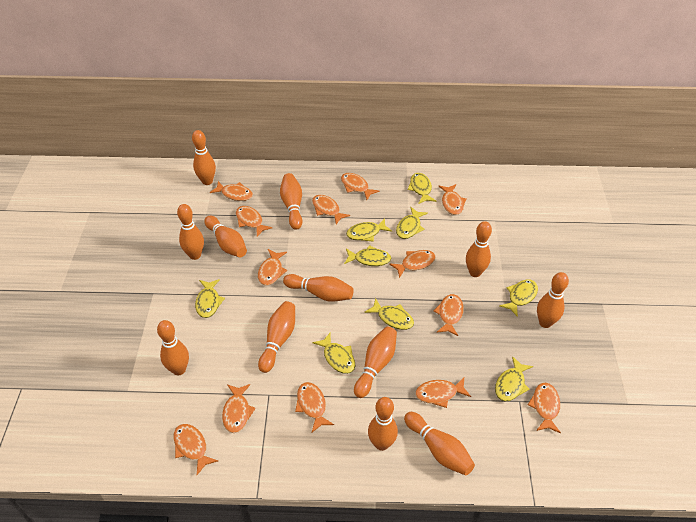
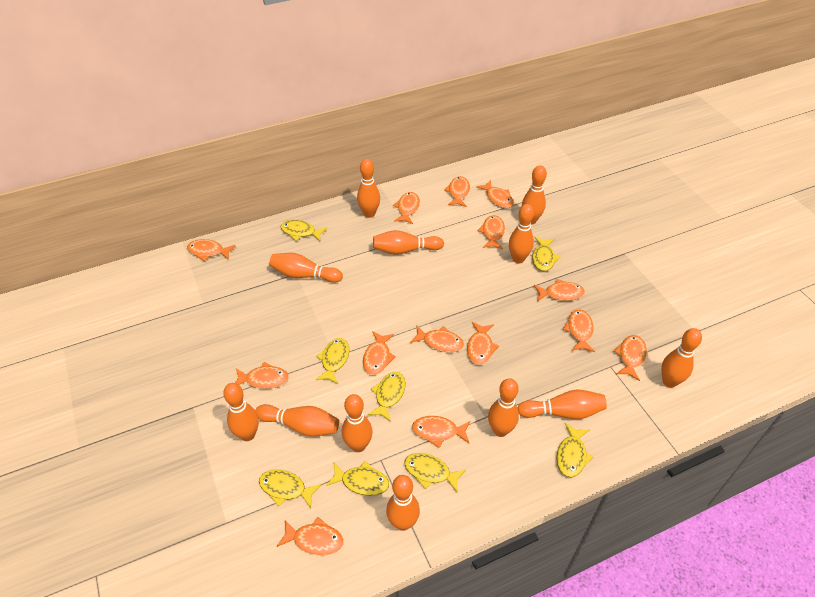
orange fish: [173,424,218,475] [210,181,253,201] [222,384,256,433] [236,206,273,237] [258,249,287,286] [295,382,334,432] [312,195,350,224] [341,173,380,200] [389,250,436,278] [415,378,471,408] [434,294,464,336] [438,184,466,215] [528,383,561,433] = 13 -> [187,239,236,261] [235,362,289,389] [277,517,344,556] [363,331,396,375] [393,192,420,224] [410,326,464,352] [412,416,470,448] [444,176,470,207] [467,322,499,365] [476,180,514,208] [478,215,505,249] [534,279,585,301] [563,309,595,352] [613,335,647,381] = 14
yellow fish: [195,279,225,318] [312,333,355,374] [344,245,392,266] [346,218,392,242] [365,298,414,330] [396,207,428,239] [408,173,436,204] [495,356,533,402] [499,280,538,317] = 9 -> [259,469,322,508] [281,220,327,241] [315,338,349,384] [326,461,389,496] [368,372,405,422] [404,453,466,492] [532,237,560,271] [556,423,593,477] = 8

